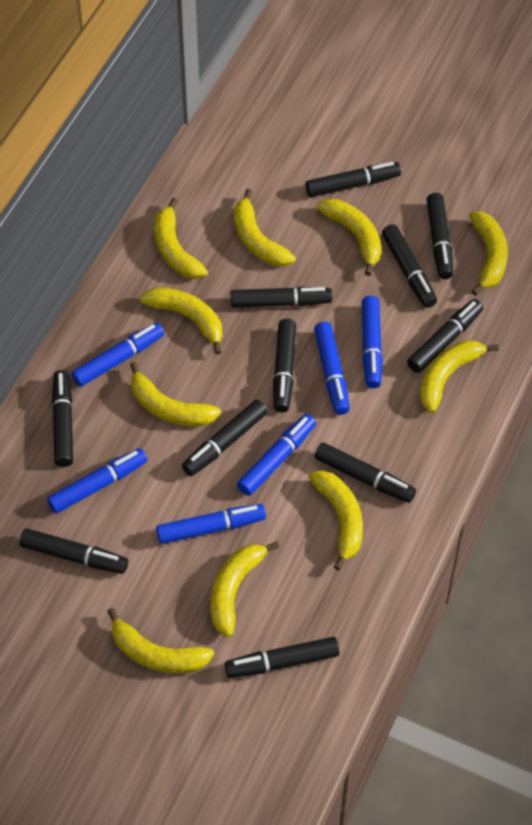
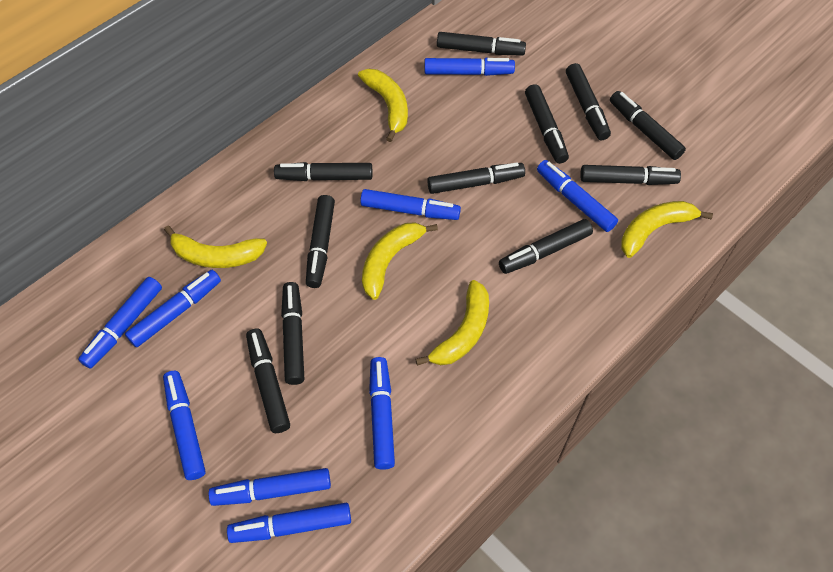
blue marker: [47,448,147,513] [71,323,164,387] [156,504,266,544] [237,414,316,496] [314,322,350,415] [361,296,383,388] = 6 -> [78,277,162,369] [125,270,221,347] [163,371,206,480] [208,468,331,506] [227,503,351,543] [360,189,461,220] [369,357,395,470] [424,58,515,76] [537,160,618,232] = 9
yellow banana: [107,608,215,673] [130,362,221,426] [140,287,223,355] [154,198,208,279] [211,541,279,637] [234,189,296,266] [309,470,363,571] [316,199,382,276] [420,340,499,413] [469,212,508,296] = 10 -> [164,226,267,268] [358,69,408,142] [362,222,438,300] [416,280,489,366] [621,201,713,258] = 5

